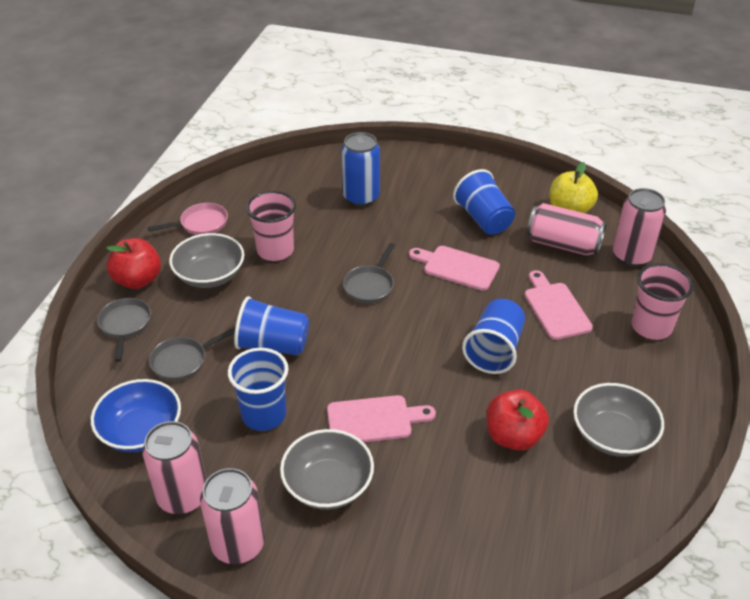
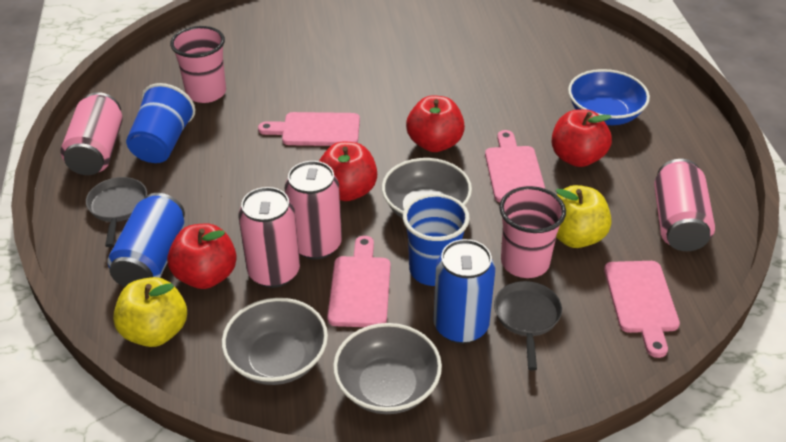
blue can: [341,132,380,206] = 1 -> [107,193,185,287] [433,239,495,344] = 2
blue cup: [228,348,289,431] [234,296,309,356] [453,169,515,235] [462,299,525,374] = 4 -> [126,83,195,163] [403,194,470,286] = 2
grey pan: [97,298,151,362] [149,328,235,381] [343,243,395,303] = 3 -> [86,177,147,247] [494,281,562,371] = 2
pink cutting board: [327,395,436,442] [409,246,500,291] [525,270,593,340] = 3 -> [258,112,360,146] [327,236,391,327] [485,130,545,202] [604,261,680,358] = 4
pink pan: [148,203,228,235] = 1 -> none = 0
red apple: [106,238,161,289] [486,389,549,450] = 2 -> [167,224,237,289] [319,142,377,201] [406,96,465,152] [552,109,612,167] = 4
yellow apple: [550,162,598,213] = 1 -> [113,277,187,347] [556,185,611,248] = 2

